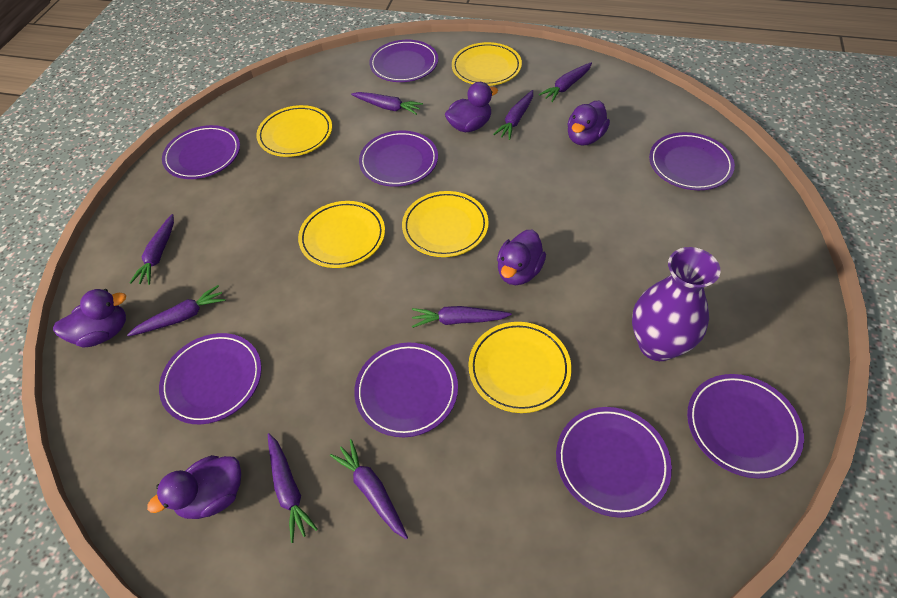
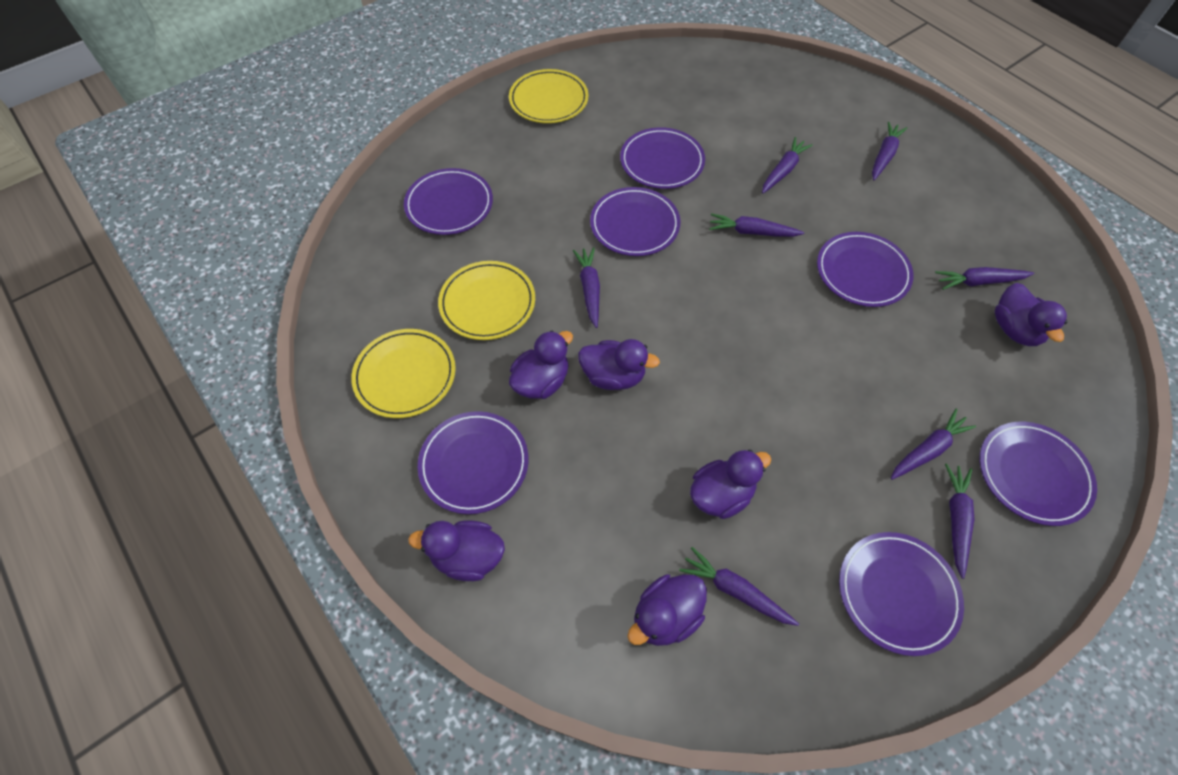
purple duck: [53,289,126,348] [147,455,241,519] [445,82,498,133] [497,230,546,285] [567,101,610,146] = 5 -> [408,521,505,581] [509,331,573,399] [578,339,660,390] [627,574,707,646] [690,449,771,519] [994,283,1068,346] = 6
purple plate: [159,333,262,424] [162,125,240,179] [354,342,458,437] [359,131,438,187] [369,40,438,82] [556,407,672,518] [649,132,735,190] [687,374,804,478] = 8 -> [404,168,493,235] [418,411,529,514] [590,187,680,256] [620,127,705,189] [817,232,913,307] [839,532,964,656] [980,422,1097,526] = 7
purple vase: [632,247,721,361] = 1 -> none = 0
yellow plate: [256,105,332,157] [298,201,385,268] [402,191,489,257] [452,42,522,86] [468,322,571,413] = 5 -> [351,329,456,418] [438,261,535,340] [509,69,589,123] = 3

